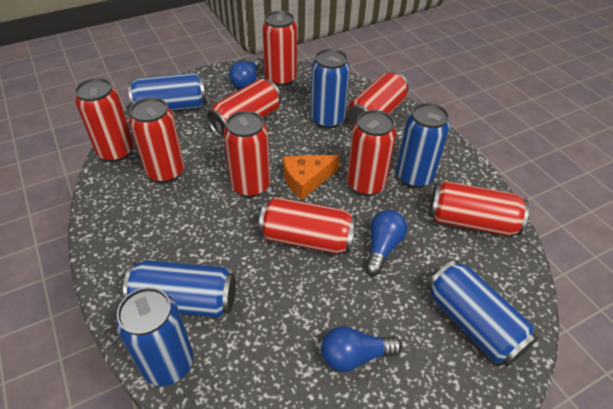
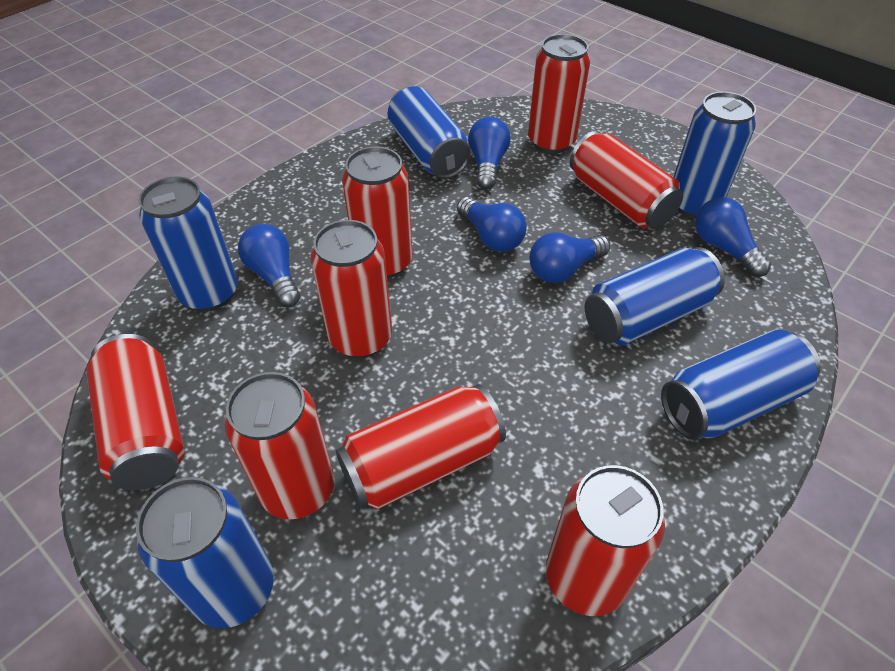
blue light bulb: [229,58,260,89] [321,326,402,372] [365,210,407,275] = 3 -> [238,224,300,307] [457,197,527,252] [468,117,511,189] [530,232,610,283] [695,197,771,277] = 5
orange cheese: [283,155,340,200] = 1 -> none = 0
red can: [75,78,134,162] [129,97,184,183] [207,79,281,139] [224,111,270,197] [259,197,356,254] [262,11,297,86] [347,71,409,126] [347,110,396,196] [429,181,529,236] = 9 -> [86,334,185,490] [225,372,335,519] [311,220,392,358] [336,384,506,509] [342,147,413,278] [528,34,590,154] [546,465,665,616] [570,131,683,229] = 8

